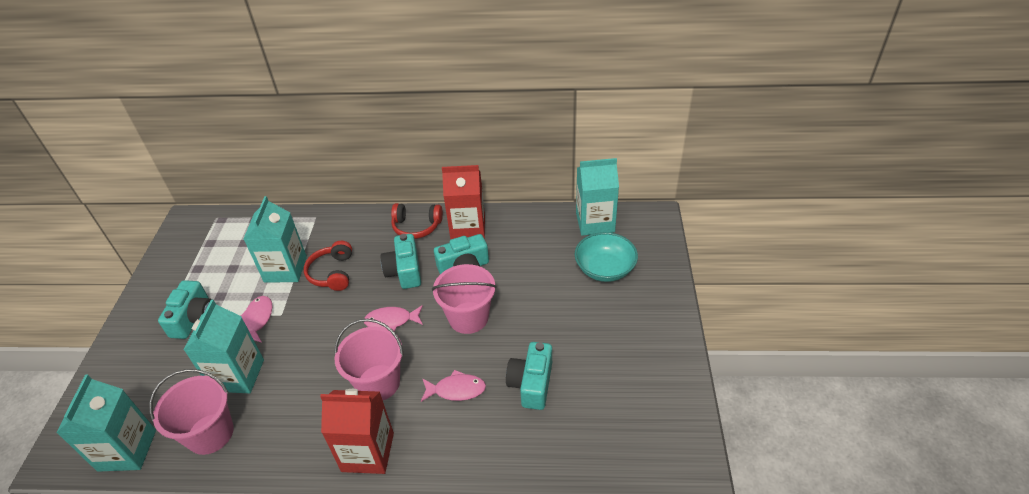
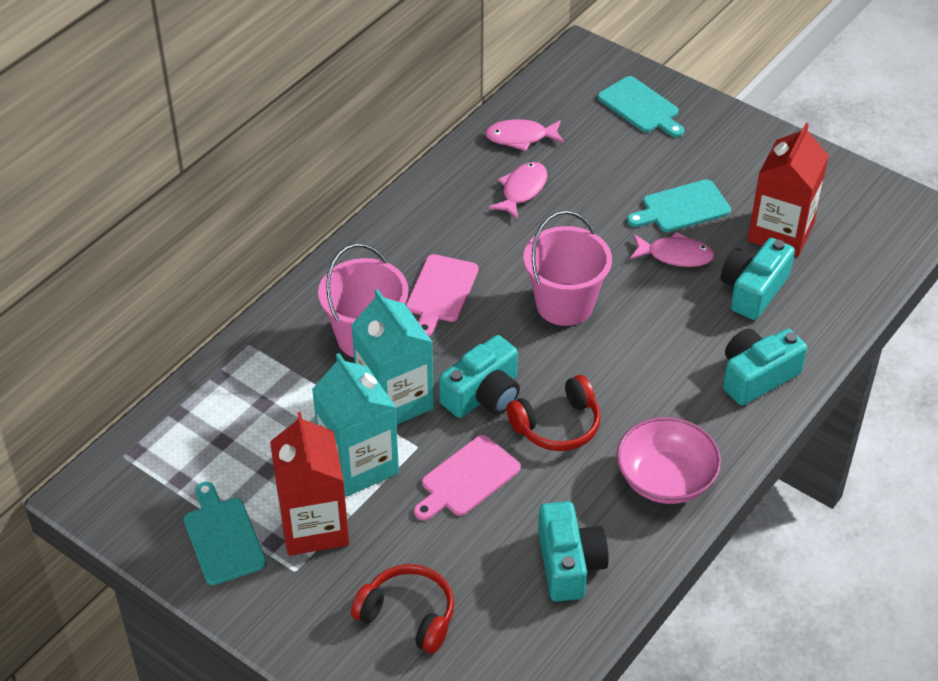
pink bowl: none = 0 -> [617,417,721,504] = 1
pink bucket: [150,369,234,455] [335,319,404,400] [432,264,497,334] = 3 -> [318,244,408,358] [524,211,612,326] = 2
pink cutting board: none = 0 -> [406,254,478,336] [414,435,521,521] = 2
turquoise bowl: [575,232,638,282] = 1 -> none = 0
turquoise carton: [56,374,156,472] [184,300,264,393] [243,196,307,283] [576,158,619,236] = 4 -> [312,353,399,497] [351,289,434,425] = 2
turquoise cutting board: none = 0 -> [184,482,266,585] [598,76,684,137] [627,179,731,232] = 3

